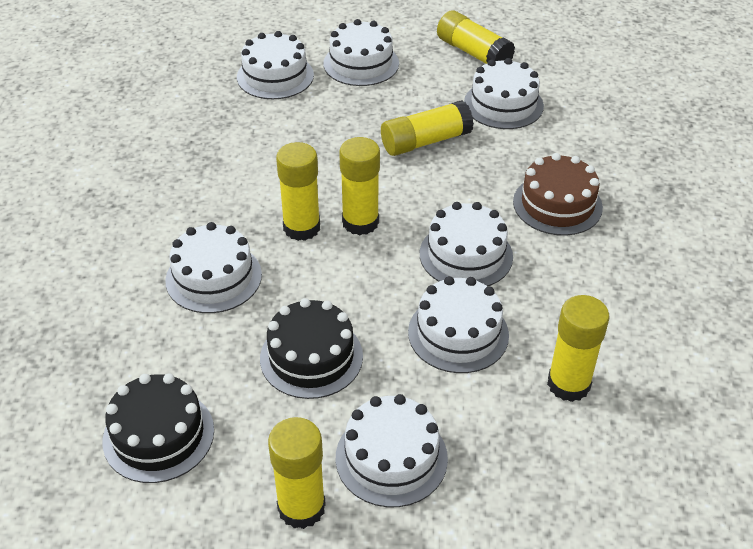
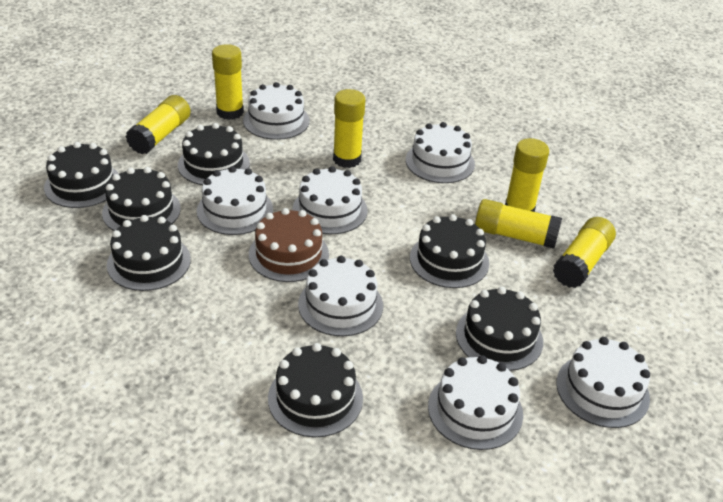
black cake: [103,373,214,483] [260,298,363,399] = 2 -> [44,142,119,208] [102,167,181,231] [107,215,191,291] [178,123,250,185] [268,343,363,437] [410,214,489,288] [456,287,543,371] = 7

